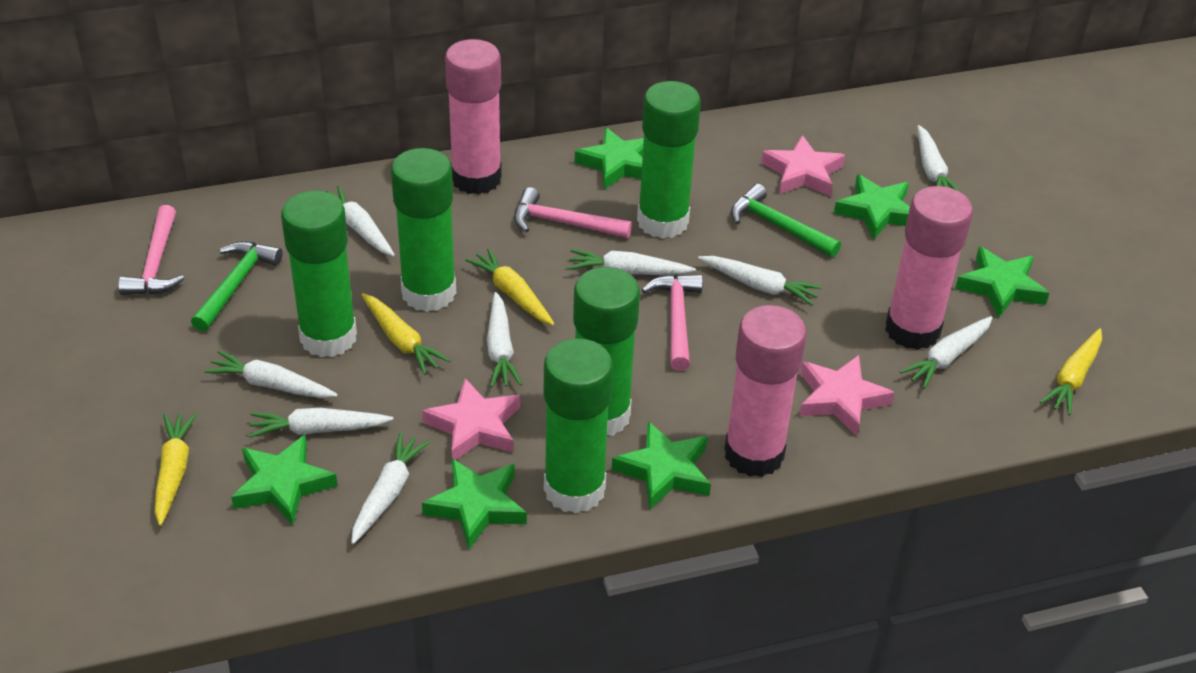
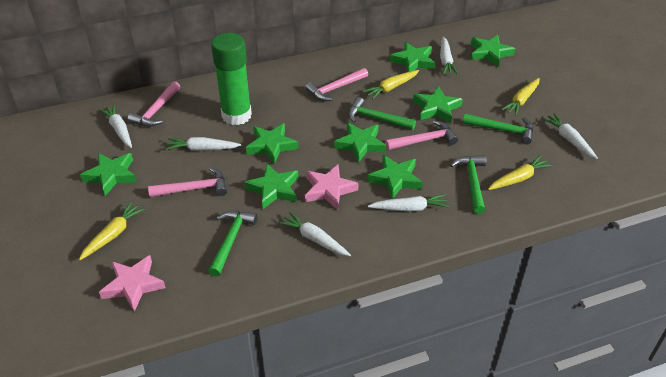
green glue stick: [281,190,357,357] [391,148,456,312] [544,338,613,513] [573,267,640,436] [637,81,701,239] = 5 -> [211,33,252,125] = 1
green hammer: [191,241,283,332] [731,184,841,257] = 2 -> [208,211,257,277] [348,97,416,130] [450,155,486,214] [463,114,533,144] = 4
green star: [231,435,338,526] [422,459,527,549] [575,127,644,190] [612,421,711,509] [834,174,910,240] [955,246,1049,318] = 6 -> [80,153,137,196] [244,164,298,209] [246,123,298,164] [334,122,386,163] [367,155,423,199] [390,42,435,72] [413,86,463,123] [471,35,515,67] = 8
pink glue stick: [445,39,502,195] [724,305,807,477] [885,186,973,350] = 3 -> none = 0
pink hammer: [118,205,185,295] [514,187,632,238] [642,274,703,371] = 3 -> [128,81,180,127] [148,167,227,197] [305,68,368,101] [385,121,458,150] = 4
pink star: [422,378,520,460] [761,135,845,196] [799,355,895,436] = 3 -> [99,255,166,312] [305,164,359,210] = 2
white carrot: [204,351,338,398] [249,408,393,438] [326,185,395,256] [351,433,430,544] [487,292,522,387] [568,249,696,275] [698,256,822,305] [900,316,993,389] [917,125,960,192] = 9 -> [99,104,132,148] [166,137,241,151] [278,212,351,256] [368,194,449,212] [440,37,458,75] [542,113,598,159] = 6

